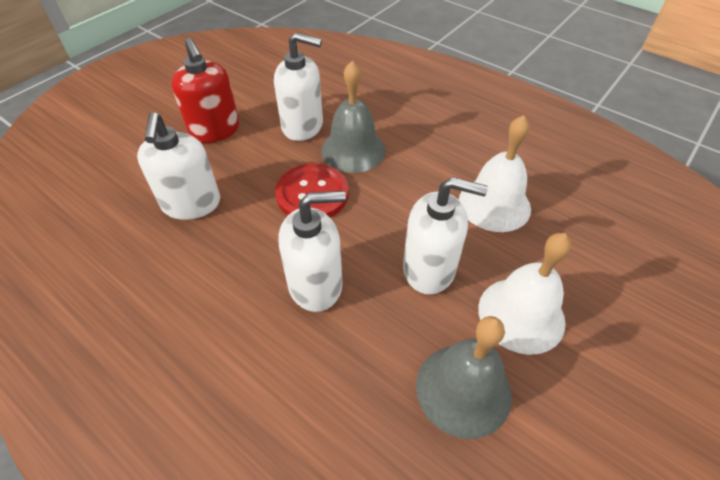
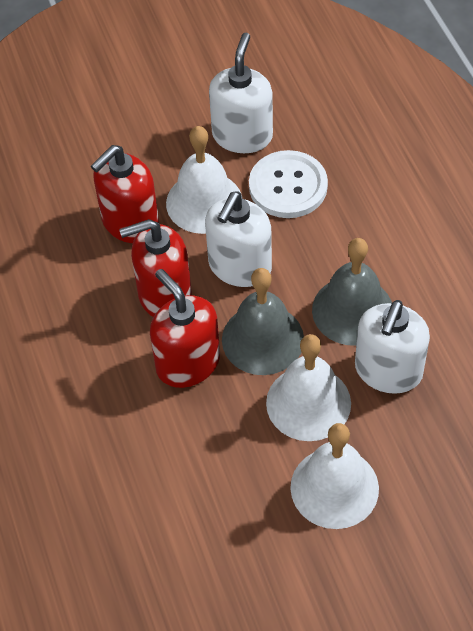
red button: [275,164,349,217] = 1 -> none = 0
red soap dispenser: [171,38,239,143] = 1 -> [91,145,159,243] [119,219,192,317] [150,269,220,388] = 3
white bell: [459,115,531,232] [478,233,572,355] = 2 -> [166,126,242,234] [266,334,351,441] [290,423,379,529] = 3
white button: none = 0 -> [249,150,328,218] = 1
white soap dispenser: [137,112,220,220] [274,32,323,141] [278,191,346,312] [403,177,488,294] = 4 -> [205,191,272,287] [209,33,273,153] [355,300,430,394] = 3

